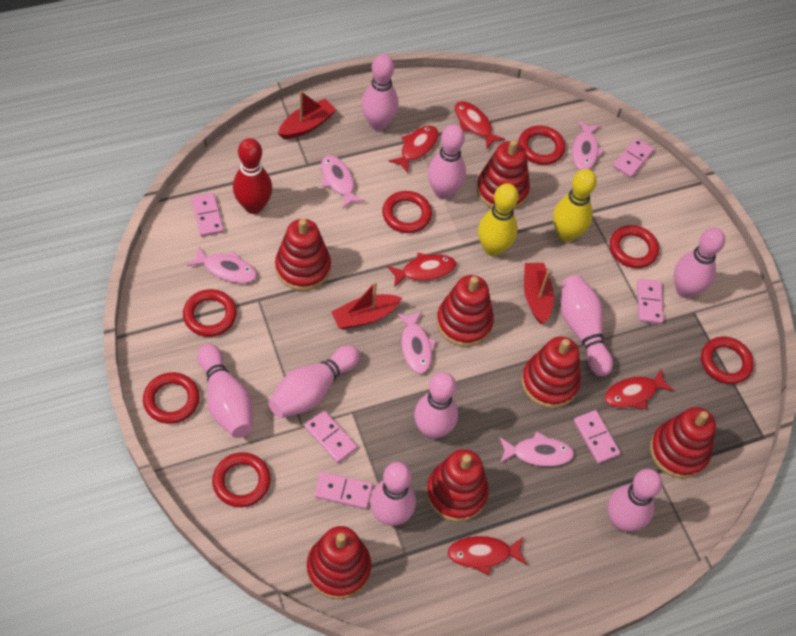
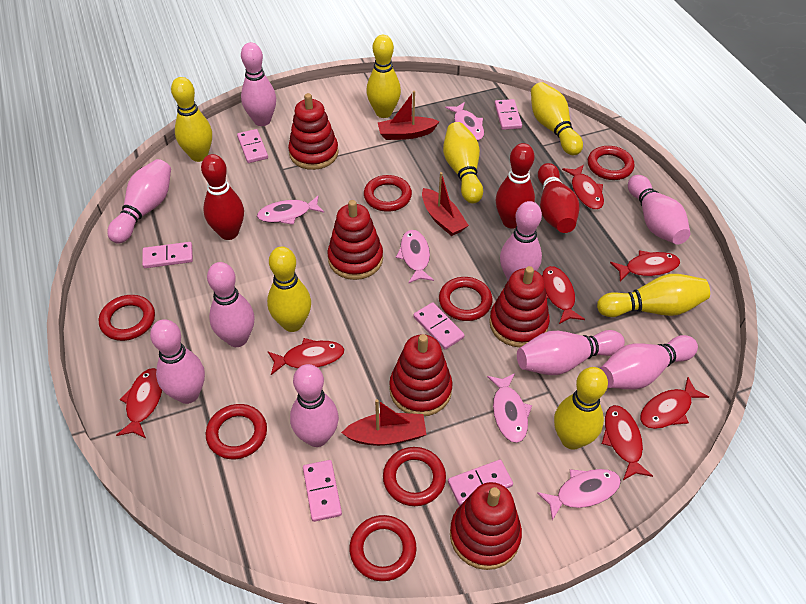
red bowling pin: [233,138,272,214] = 1 -> [201,154,244,240] [496,143,535,229] [538,163,580,233] = 3
red fish: [387,253,456,287] [389,126,438,173] [447,536,527,575] [455,101,505,149] [604,369,674,409] = 5 -> [116,368,162,439] [268,338,345,375] [542,266,585,324] [562,165,604,210] [602,405,653,480] [610,250,680,282] [640,377,709,429] = 7
red stacking toy: [275,219,331,291] [307,526,371,599] [426,449,489,522] [437,275,494,347] [477,140,530,210] [522,337,581,408] [650,407,716,479] = 7 -> [288,93,338,170] [327,200,383,280] [389,334,452,416] [450,482,522,570] [489,266,550,347] = 5
yellow bowling pin: [478,183,519,256] [553,169,597,242] = 2 -> [171,77,212,162] [267,247,311,332] [366,35,401,118] [443,122,483,203] [531,82,583,155] [554,367,608,450] [597,274,710,317] = 7

